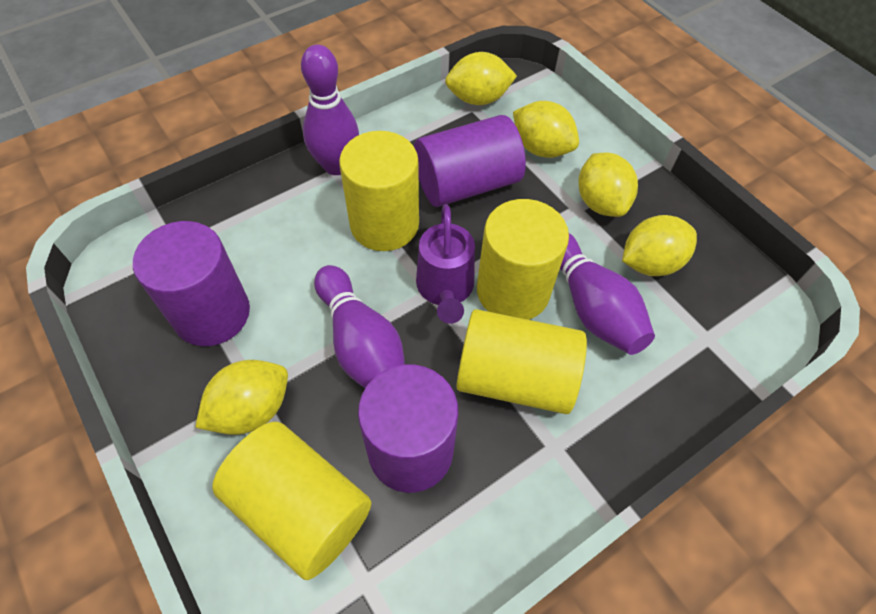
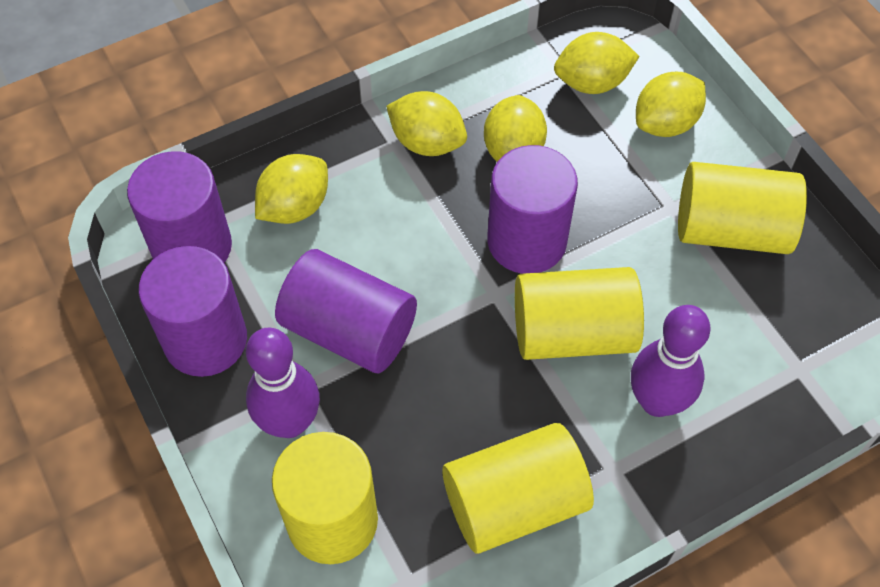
purple bowling pin: [301,45,359,175] [314,265,405,388] [560,233,655,355] = 3 -> [246,328,320,438] [631,305,710,417] = 2
purple cylinder: [133,221,250,346] [358,364,458,493] [414,115,526,207] = 3 -> [127,151,232,263] [139,246,247,377] [275,249,417,373] [487,145,578,274] = 4
purple watering can: [416,204,475,324] = 1 -> none = 0

